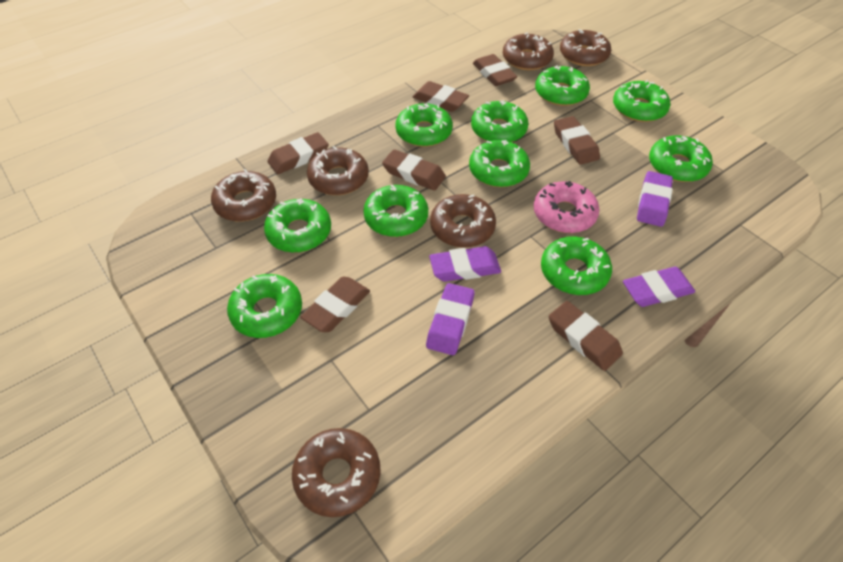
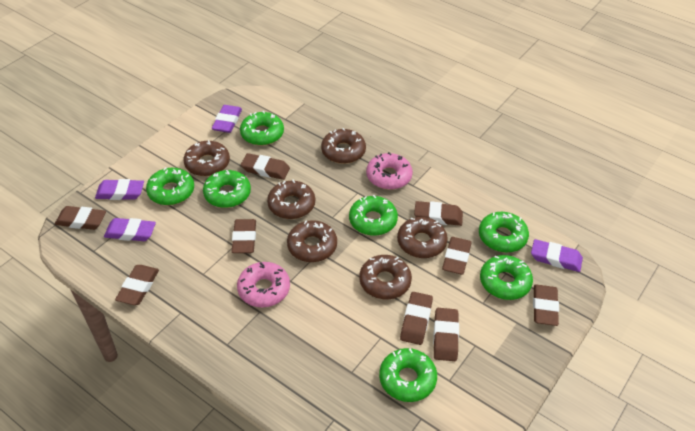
brown eraser: [268,132,329,174] [300,277,370,332] [382,149,446,191] [413,81,469,112] [473,54,517,86] [549,301,623,371] [554,116,600,165] = 7 -> [55,206,106,230] [115,265,159,305] [232,219,256,253] [241,153,290,180] [400,292,433,345] [414,201,463,226] [433,308,459,361] [442,237,472,275] [533,284,559,326] = 9
green donut: [227,274,302,338] [264,198,331,253] [363,184,428,237] [395,103,453,147] [469,140,530,187] [471,100,528,142] [535,65,590,106] [541,236,612,295] [613,80,670,122] [649,135,713,182] = 10 -> [146,167,194,205] [203,170,251,208] [240,111,284,146] [349,195,398,236] [379,348,437,402] [479,212,529,253] [480,255,533,300] = 7
pink donut: [534,181,600,233] = 1 -> [237,262,290,307] [366,152,413,190] = 2

